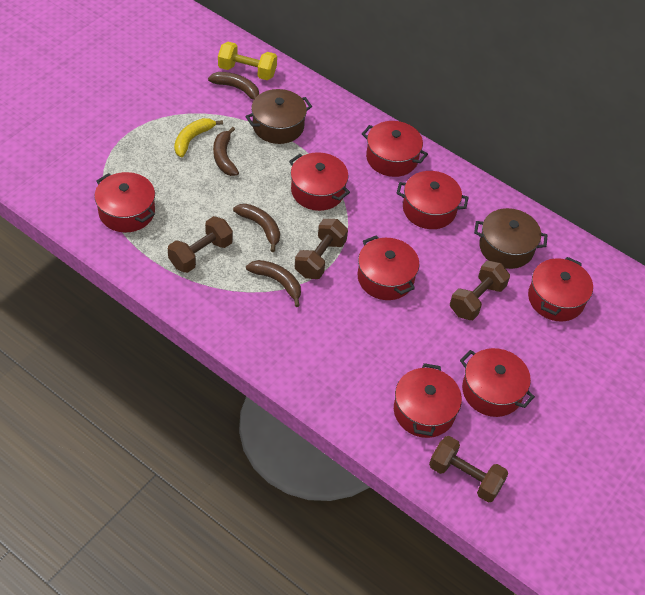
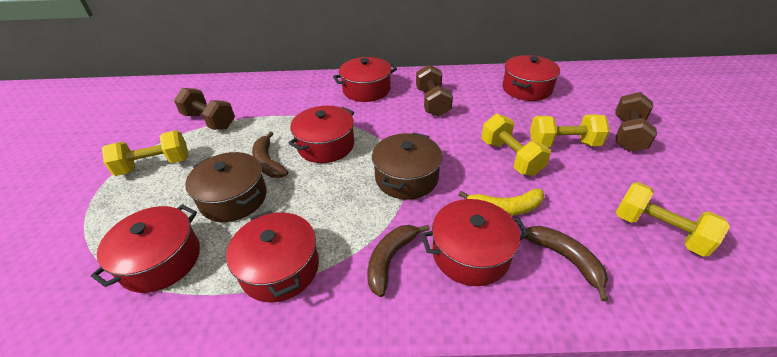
brown banana: [208,72,259,100] [213,127,239,176] [233,204,280,252] [246,260,301,307] = 4 -> [252,131,288,178] [368,225,430,297] [522,226,608,302] = 3
brown dumbbell: [168,216,233,273] [295,219,348,279] [429,436,508,502] [450,261,510,320] = 4 -> [174,88,235,130] [416,64,453,117] [616,92,657,152] = 3
red pot: [94,172,155,232] [289,152,350,211] [358,235,419,300] [362,121,428,177] [394,363,462,438] [396,171,469,229] [460,348,535,417] [528,257,593,321] = 8 -> [91,204,200,293] [226,210,319,302] [288,106,354,163] [333,57,397,102] [421,199,529,286] [502,55,560,101] = 6
yellow dumbbell: [218,42,277,80] = 1 -> [102,130,189,176] [481,114,551,176] [530,114,610,147] [616,182,730,257] = 4

